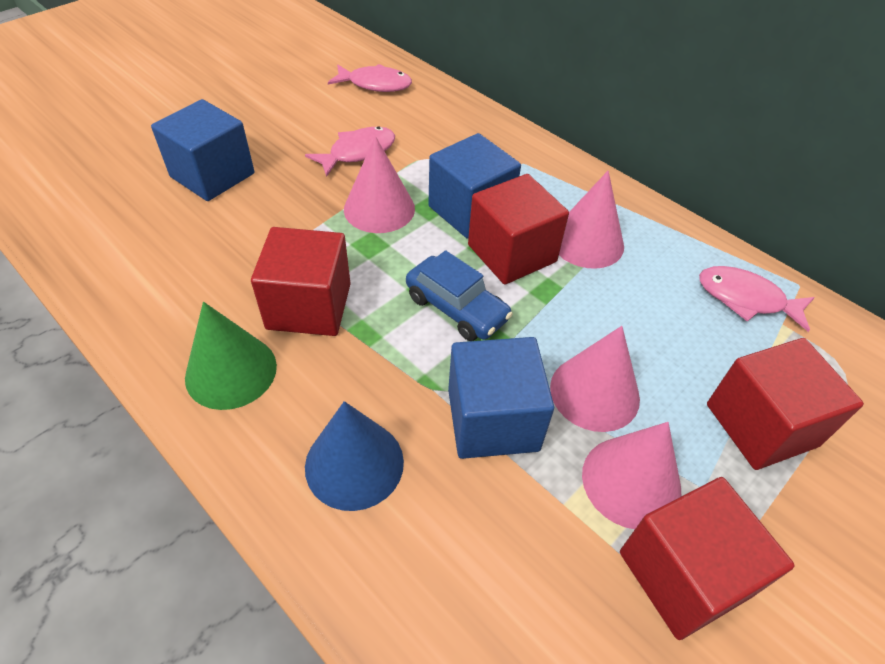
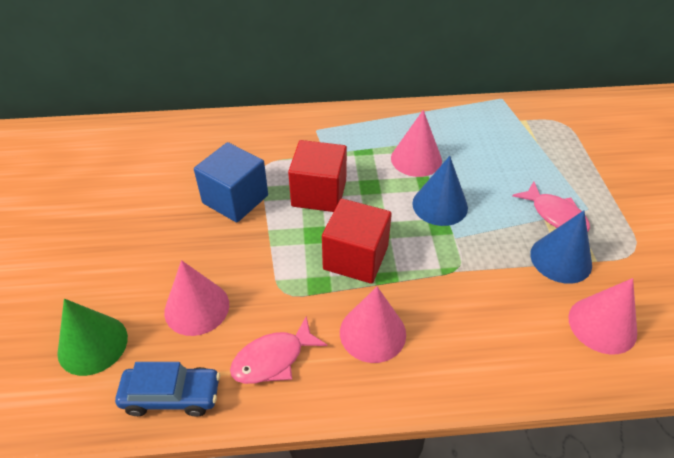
blue cone: [305,401,404,511] = 1 -> [412,156,468,226] [530,210,592,284] = 2
blue cube: [151,99,254,201] [428,133,521,239] [448,337,554,459] = 3 -> [194,142,268,223] = 1
pink fish: [305,126,395,177] [328,64,412,92] [699,266,815,332] = 3 -> [230,316,327,384] [512,181,590,232] = 2
red cube: [251,227,351,336] [468,174,569,284] [620,477,795,640] [707,338,864,470] = 4 -> [288,140,347,212] [322,199,392,284] = 2

